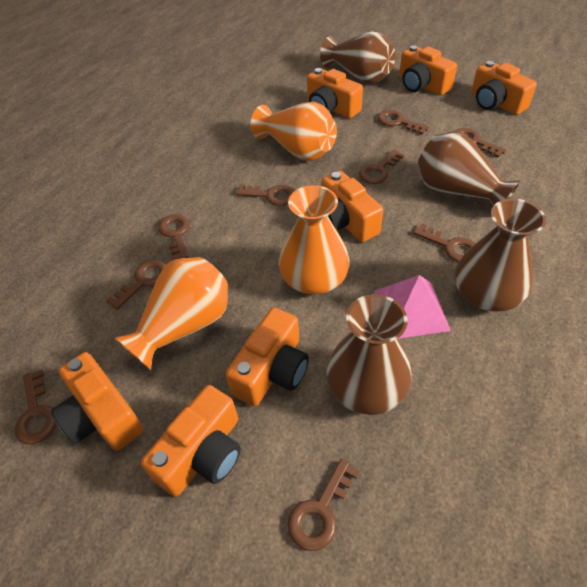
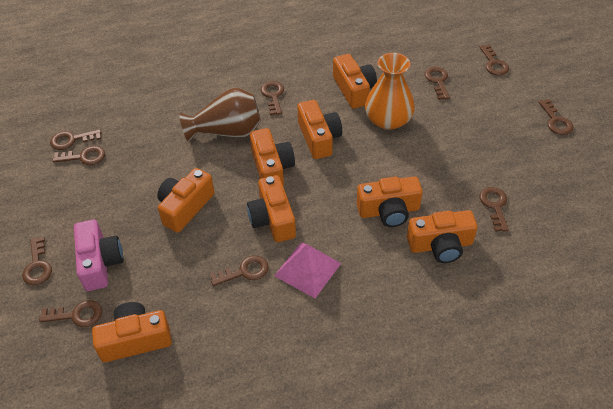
brown key: [15,369,57,444] [106,260,166,310] [158,214,189,261] [236,184,294,206] [288,459,359,551] [359,150,405,184] [378,110,429,135] [413,224,476,262] [455,128,506,158] = 9 -> [22,237,52,285] [39,300,102,327] [50,129,102,150] [52,146,105,165] [210,256,269,286] [261,81,284,115] [425,67,450,100] [479,44,509,76] [479,187,509,232] [539,99,573,135] = 10
brown vase: [320,31,396,84] [327,294,411,415] [418,131,521,206] [455,198,546,312] = 4 -> [180,88,261,142] = 1
orange camera: [51,352,143,451] [141,385,241,497] [225,308,309,406] [307,68,363,118] [321,171,383,242] [399,45,457,95] [472,61,537,115] = 7 -> [92,302,172,362] [157,168,215,233] [247,175,296,242] [250,128,295,186] [297,100,342,159] [333,54,377,109] [356,176,423,227] [407,210,478,263] = 8
orange vase: [115,257,228,370] [251,102,337,161] [279,185,350,295] = 3 -> [365,53,415,130] = 1
pink camera: none = 0 -> [74,220,123,291] = 1

